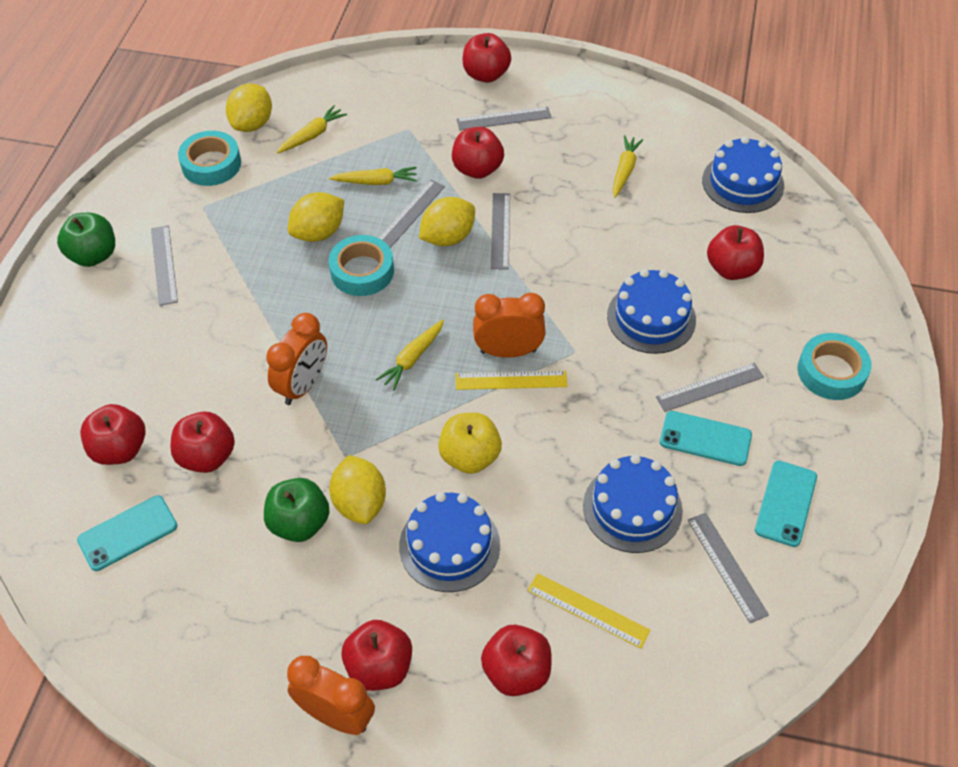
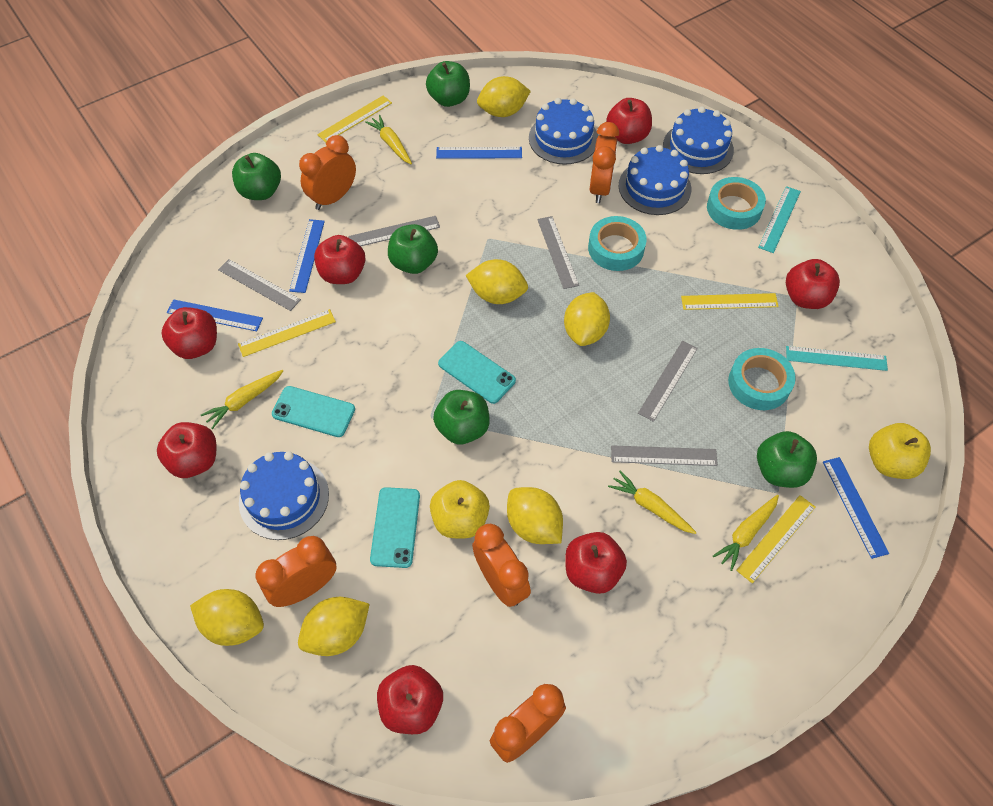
blue ruler: none = 0 -> [167,299,263,331] [289,219,325,293] [436,147,522,159] [823,457,889,559] = 4
green apple: [57,213,115,267] [264,478,329,542] = 2 -> [232,153,281,200] [388,224,438,274] [426,61,470,107] [433,390,490,444] [757,431,817,488] = 5
grey ruler: [151,225,178,306] [378,180,445,248] [456,106,552,130] [491,193,510,270] [656,363,764,412] [687,512,769,623] = 6 -> [218,259,301,311] [348,216,440,246] [537,216,579,289] [611,445,718,466] [638,341,698,422] = 5
orange clock: [266,313,327,405] [287,656,375,735] [473,293,546,358] = 3 -> [256,536,337,607] [299,135,356,210] [472,524,531,607] [490,684,566,763] [590,122,619,203] = 5
turquoise ruler: none = 0 -> [758,186,801,253] [786,346,888,371] = 2
yellow apple: [438,413,502,474] = 1 -> [430,480,490,538] [869,423,931,479] = 2
yellow lemon: [226,84,272,132] [288,192,344,242] [329,455,386,524] [419,197,475,246] = 4 -> [190,589,264,646] [298,597,369,656] [465,259,528,304] [477,76,531,117] [507,487,563,544] [564,292,610,346] = 6
yellow ruler: [455,371,567,390] [527,573,651,648] = 2 -> [238,309,336,357] [317,95,392,142] [681,293,779,310] [736,495,815,583] = 4

